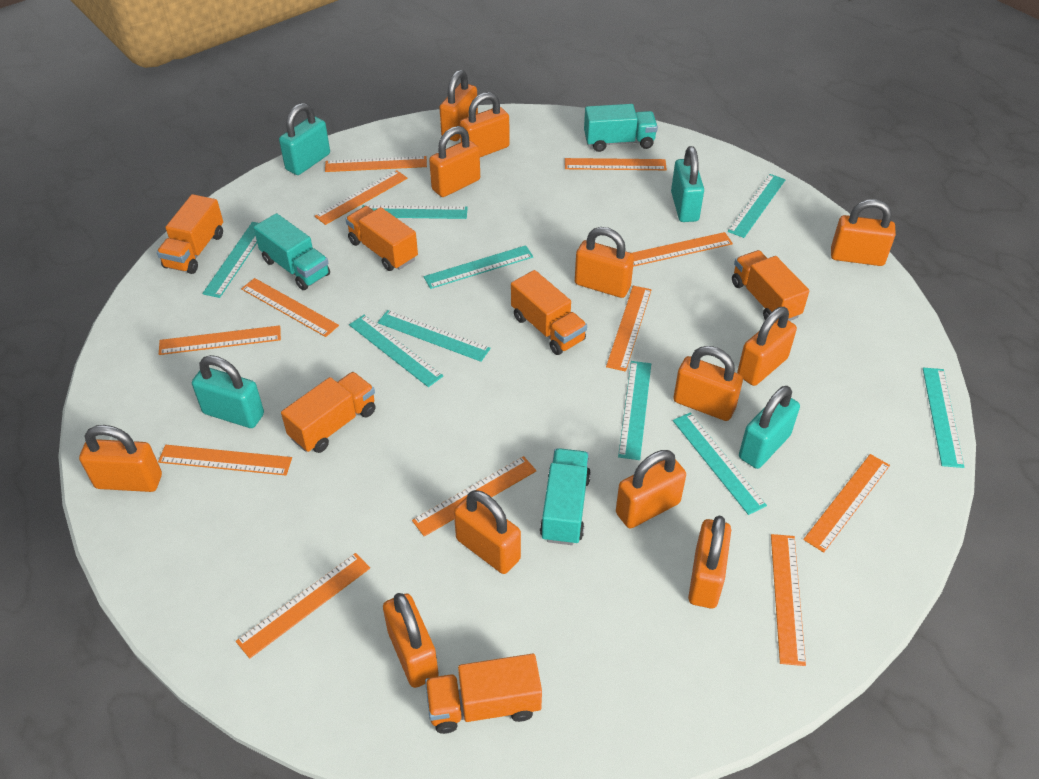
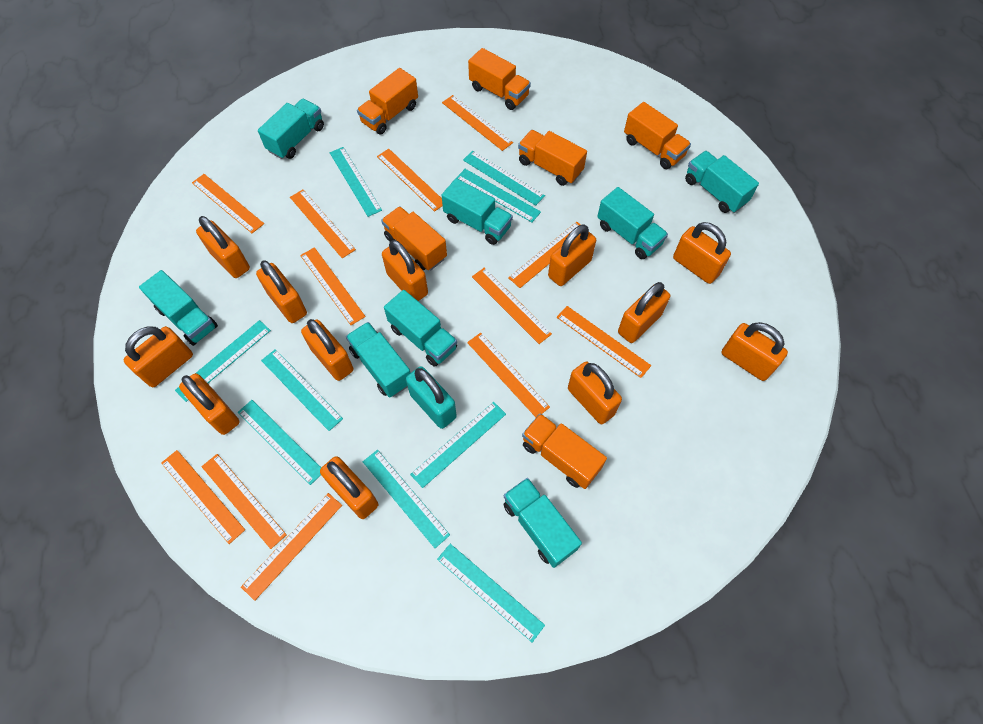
turquoise padlock: [192,355,264,428] [279,103,330,175] [671,146,704,222] [739,386,800,469] = 4 -> [406,366,457,429] = 1
turquoise truck: [254,213,330,290] [540,448,591,545] [584,104,658,152] = 3 -> [139,270,218,346] [258,99,324,159] [346,322,410,398] [384,290,457,367] [442,178,513,245] [503,478,582,568] [597,187,668,259] [685,151,759,213] = 8

